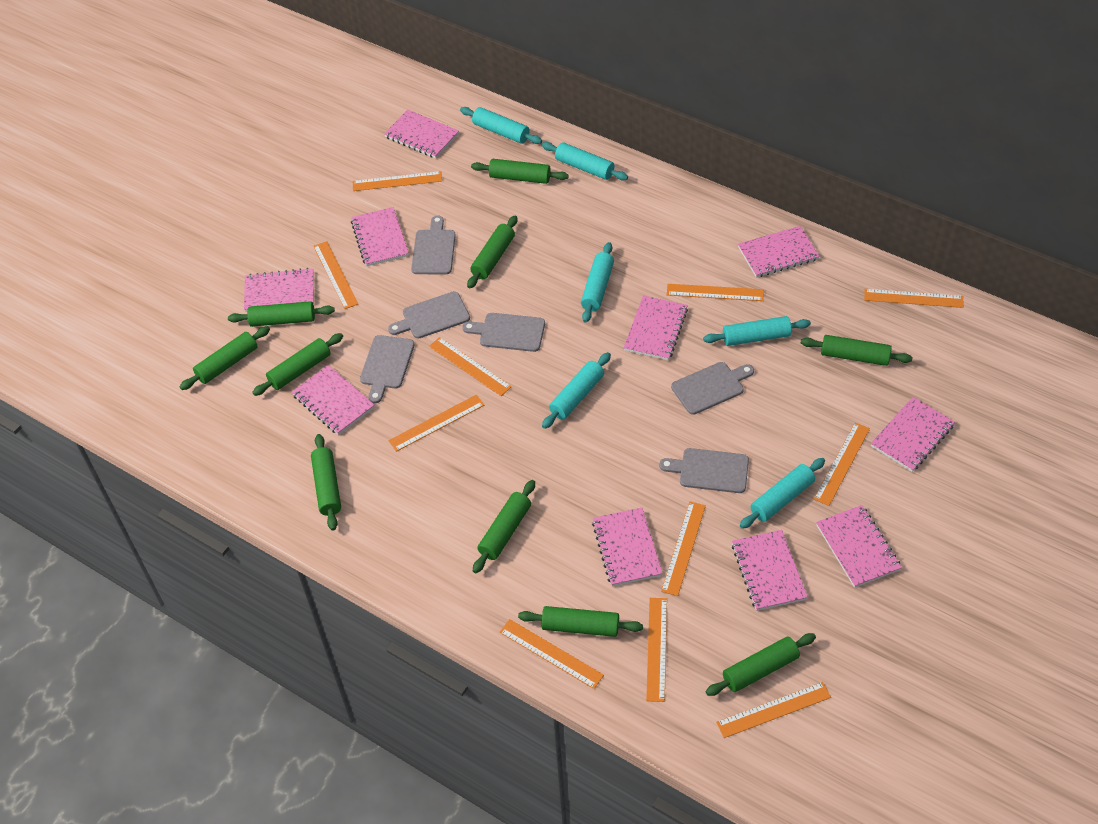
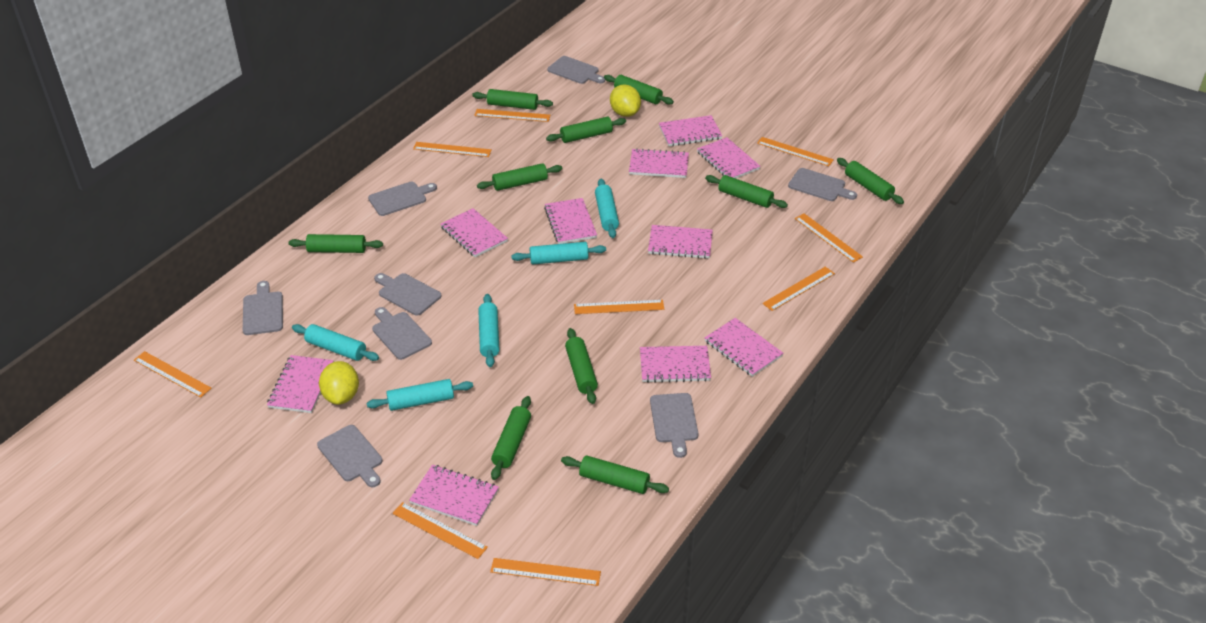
grey cutting board: [360,335,415,403] [388,291,470,339] [411,215,456,274] [462,313,545,352] [659,448,749,493] [671,362,754,415] = 6 -> [243,281,283,335] [317,425,383,487] [368,182,437,216] [372,307,432,360] [374,273,442,316] [547,56,605,84] [650,393,699,458] [788,168,857,201] = 8
orange ruler: [313,241,358,309] [353,171,442,191] [388,395,484,452] [429,337,512,396] [500,619,604,689] [646,598,667,702] [661,502,706,596] [667,284,764,301] [716,682,831,738] [814,422,870,506] [864,289,964,308] = 11 -> [134,351,212,397] [393,502,488,559] [413,142,492,157] [474,109,550,122] [490,558,601,586] [574,300,664,314] [757,137,834,166] [762,267,835,311] [795,213,863,263] = 9
turquoise rolling pin: [460,107,542,144] [542,142,628,180] [542,352,611,429] [581,242,614,323] [703,316,811,346] [740,458,825,529] = 6 -> [292,324,379,361] [367,379,473,411] [478,294,500,367] [511,242,606,265] [595,179,619,238] = 5
yellow lemon: none = 0 -> [319,361,359,405] [610,84,641,117] = 2

